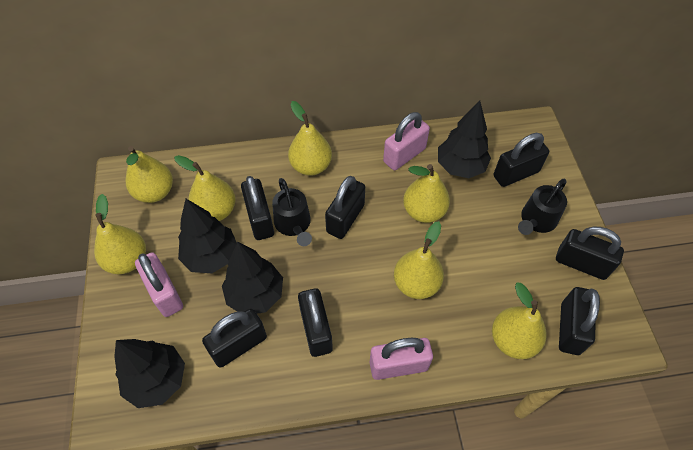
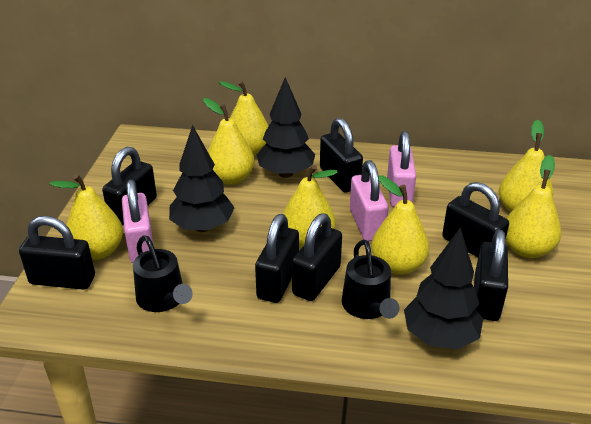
black tree: [114,339,185,408] [178,199,237,273] [222,242,283,314] [438,100,491,178] = 4 -> [169,125,235,232] [256,77,315,178] [404,227,483,349] = 3

